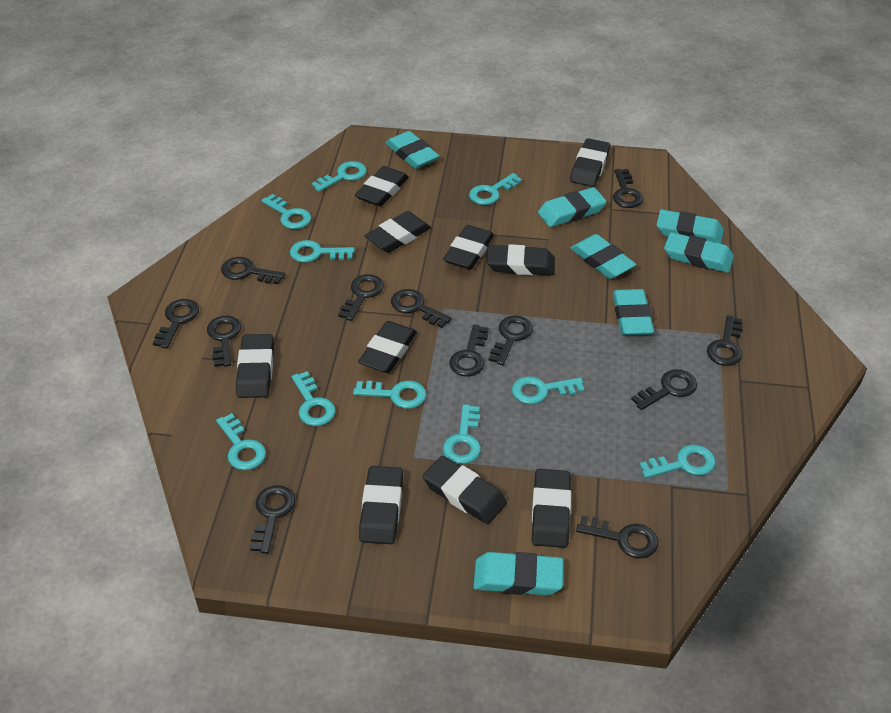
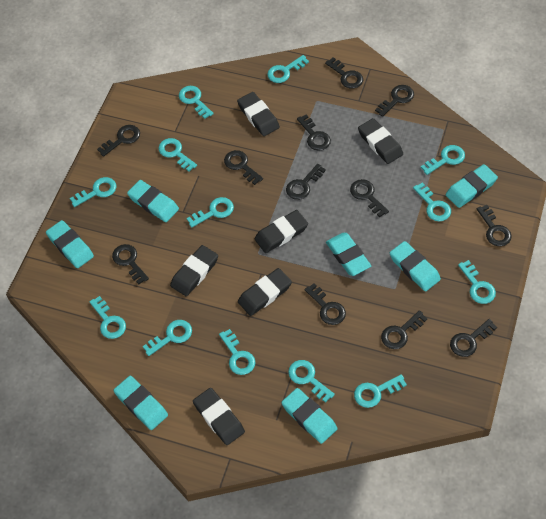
black eraser: [236,334,274,398] [355,166,409,207] [358,321,417,373] [359,466,403,544] [365,211,431,253] [423,456,507,524] [443,225,494,270] [486,244,555,276] [532,469,571,548] [570,138,610,187] = 10 -> [170,245,218,296] [193,388,245,445] [237,92,280,136] [238,268,292,316] [254,210,308,253] [358,118,403,164] = 6
turquoise key: [216,413,266,470] [261,194,312,229] [290,240,355,263] [292,371,336,426] [311,161,367,192] [353,381,427,409] [443,404,481,464] [469,173,522,205] [512,376,585,405] [639,445,716,479] = 10 -> [70,177,116,207] [89,296,126,339] [143,320,192,356] [159,138,197,172] [179,86,214,119] [187,197,234,228] [219,329,255,375] [267,55,309,83] [288,360,335,403] [354,374,407,408] [413,182,451,221] [421,145,465,175] [458,260,496,304] = 13

